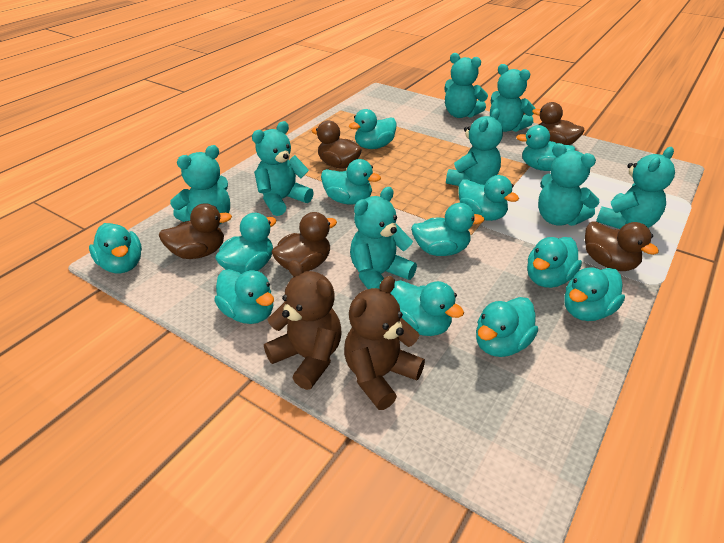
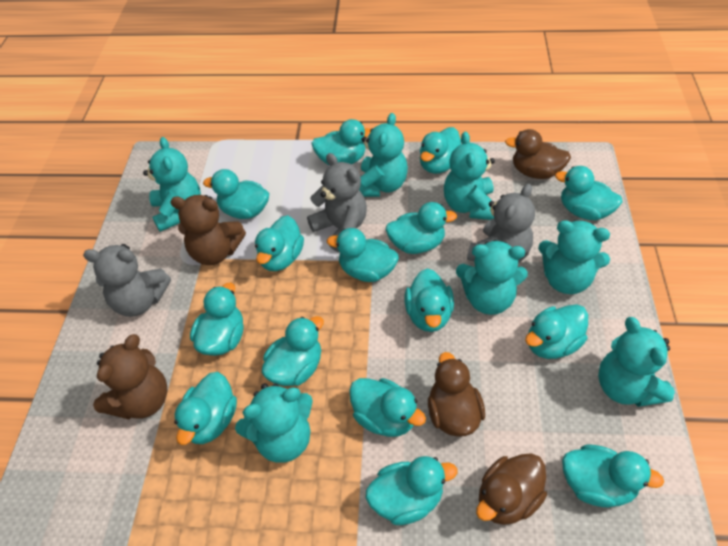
brown duck: [159,203,232,259] [272,212,337,272] [311,120,362,169] [532,102,585,145] [585,221,659,271] = 5 -> [428,352,485,437] [476,453,547,525] [505,129,571,179] = 3
grey teddy bear: none = 0 -> [83,244,171,317] [307,153,367,252] [467,184,535,263] = 3
turquoise duck: [89,223,142,273] [214,269,274,324] [215,213,277,273] [321,159,381,205] [349,109,397,149] [391,280,464,336] [411,203,484,256] [458,175,519,221] [476,297,538,357] [516,125,575,171] [527,237,582,288] [564,267,625,321] = 12 -> [174,372,237,445] [190,283,244,356] [203,169,269,219] [255,215,304,271] [262,316,324,386] [311,119,371,165] [327,228,399,282] [349,378,426,437] [366,456,457,525] [385,202,457,254] [405,268,454,332] [420,127,461,174] [525,304,588,359] [555,166,623,220] [562,445,664,507] = 15
turquoise teddy bear: [170,145,230,224] [252,121,314,216] [350,187,417,289] [444,53,488,118] [446,109,503,186] [490,64,535,132] [538,143,599,226] [596,147,675,229] = 8 -> [143,137,201,232] [235,383,313,463] [359,113,408,197] [444,132,495,220] [456,240,528,315] [538,220,610,294] [598,317,675,407] = 7

